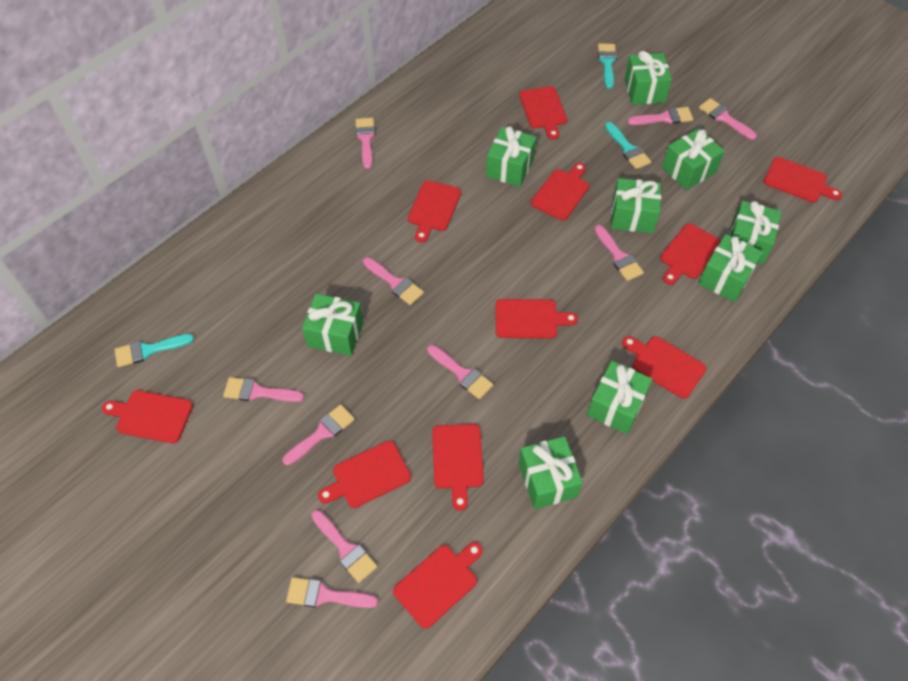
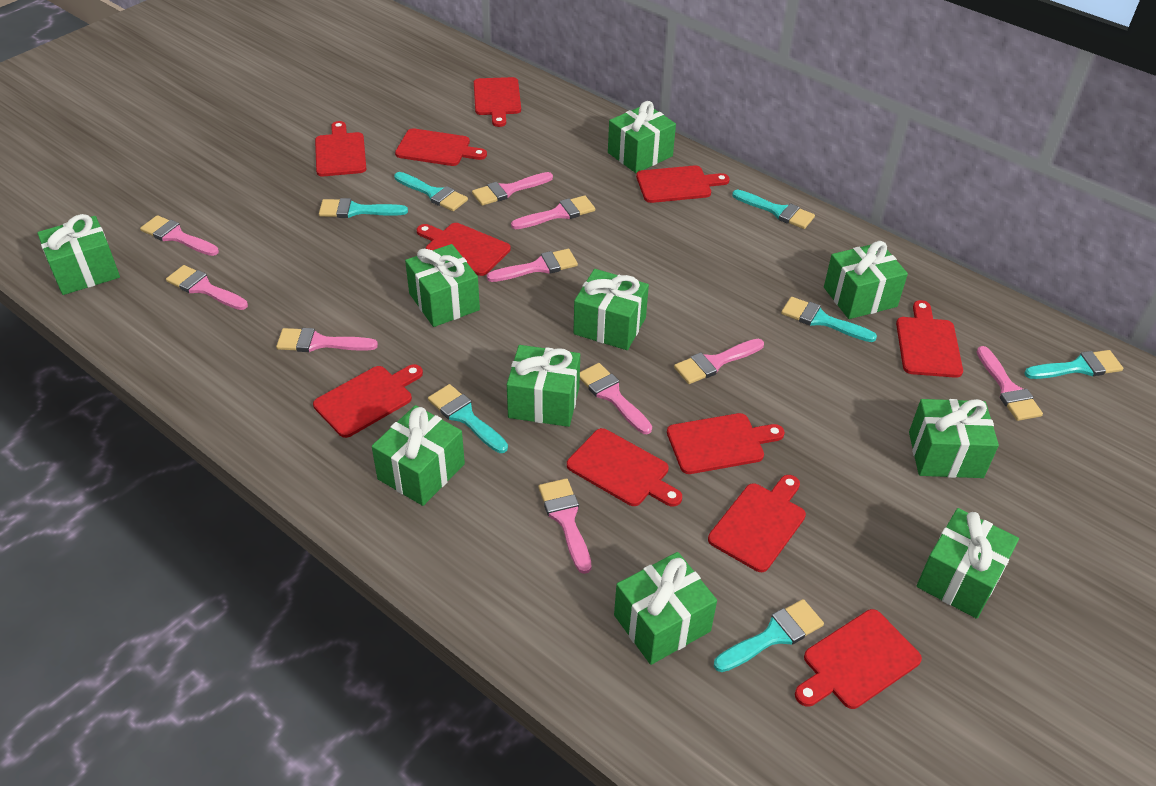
green gift: [302,294,363,356] [486,126,537,187] [518,436,583,509] [587,361,653,434] [611,178,661,233] [625,51,672,105] [662,129,725,190] [698,234,763,302] [729,201,781,264] = 9 -> [37,214,120,295] [372,405,465,506] [405,244,480,327] [507,345,580,427] [573,269,649,350] [608,101,676,173] [614,552,717,665] [824,241,908,319] [909,399,999,478] [917,508,1019,619] = 10
turquoise brush: [115,334,194,367] [598,43,617,89] [605,122,651,169] = 3 -> [319,198,408,218] [394,172,468,211] [428,384,508,453] [714,599,824,672] [732,190,815,229] [781,297,877,342] [1024,350,1123,379] = 7

